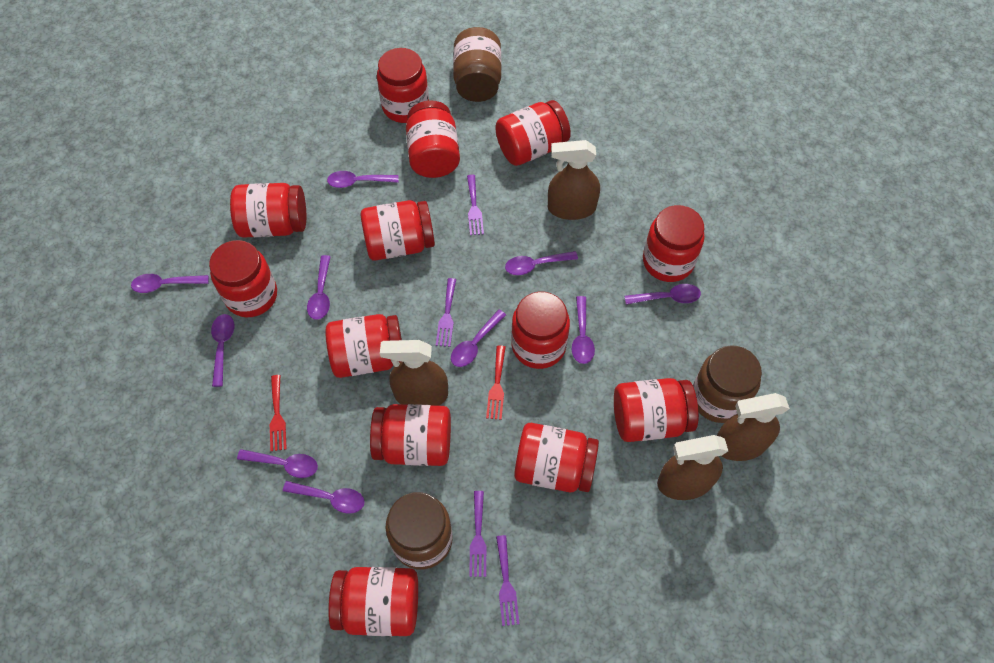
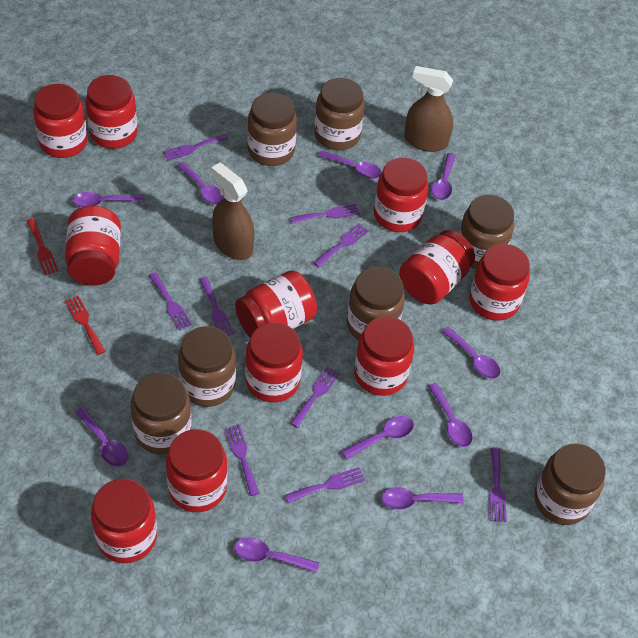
brown jar: [385,492,453,569] [453,27,501,102] [693,345,762,423] = 3 -> [131,372,191,455] [178,326,236,407] [247,93,297,166] [314,78,365,150] [347,267,405,340] [459,195,514,269] [534,443,606,525] = 7
brown spray bottle: [380,340,448,406] [548,140,600,220] [657,435,728,500] [717,393,790,461] = 4 -> [211,162,254,260] [404,66,453,152] = 2
purple fork: [436,278,456,347] [467,175,484,235] [469,491,487,577] [496,535,519,626] = 4 -> [149,272,192,331] [163,134,229,161] [199,277,234,336] [225,424,260,496] [285,467,365,503] [290,204,360,224] [290,366,340,428] [313,223,369,267] [489,447,507,522] = 9
red jar: [209,240,277,317] [230,183,306,238] [325,314,402,378] [328,567,418,636] [361,200,435,261] [370,404,451,466] [377,48,429,123] [406,100,460,178] [495,100,571,166] [511,292,570,369] [514,423,599,492] [614,378,699,442] [643,205,705,282] = 13 -> [33,84,88,158] [65,206,121,285] [86,75,138,149] [91,479,157,563] [166,429,227,512] [235,270,317,338] [245,322,303,402] [354,316,414,396] [374,158,428,232] [399,230,475,305] [469,244,530,321] = 11

